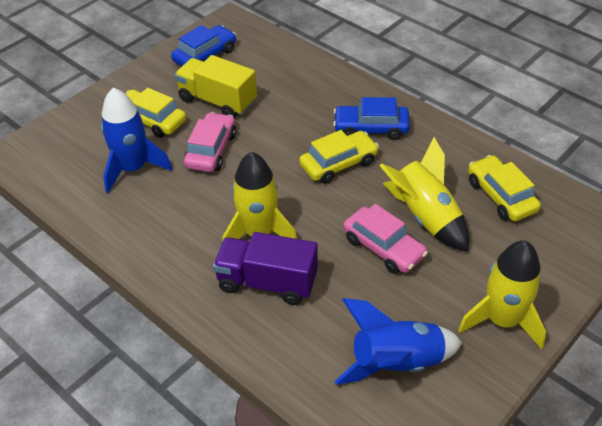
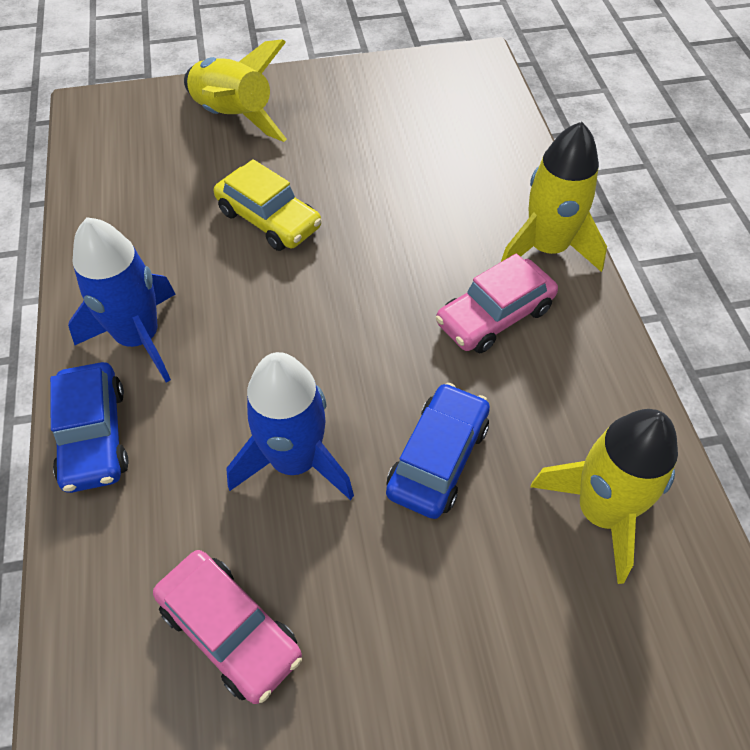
purple truck: [213,232,318,305] = 1 -> none = 0
yellow car: [126,88,186,138] [299,130,379,184] [468,155,541,221] = 3 -> [214,159,322,251] = 1
yellow truck: [174,55,257,118] = 1 -> none = 0

